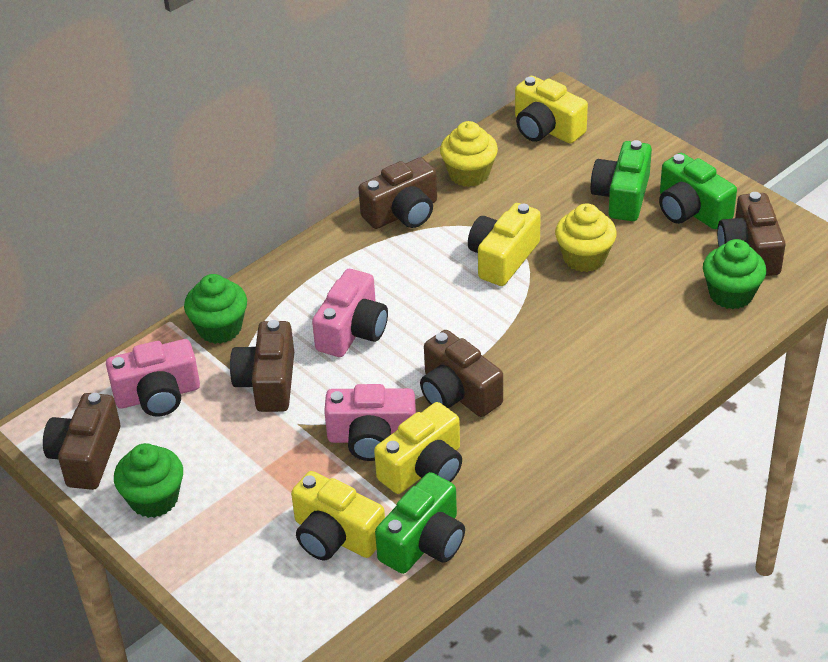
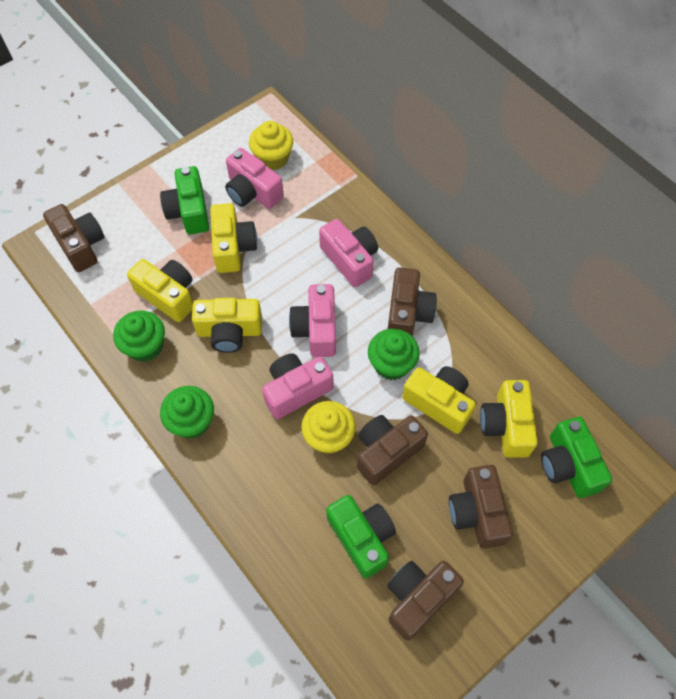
pink camera: [106,339,200,416] [312,269,388,357] [324,384,416,461] = 3 -> [225,148,284,209] [262,353,333,419] [289,284,336,357] [319,219,378,287] = 4
yellow camera: [291,471,385,560] [374,402,462,494] [468,203,541,286] [515,76,588,144] = 4 -> [127,259,193,322] [192,298,262,353] [210,203,257,273] [402,366,476,434] [480,380,538,458] = 5

